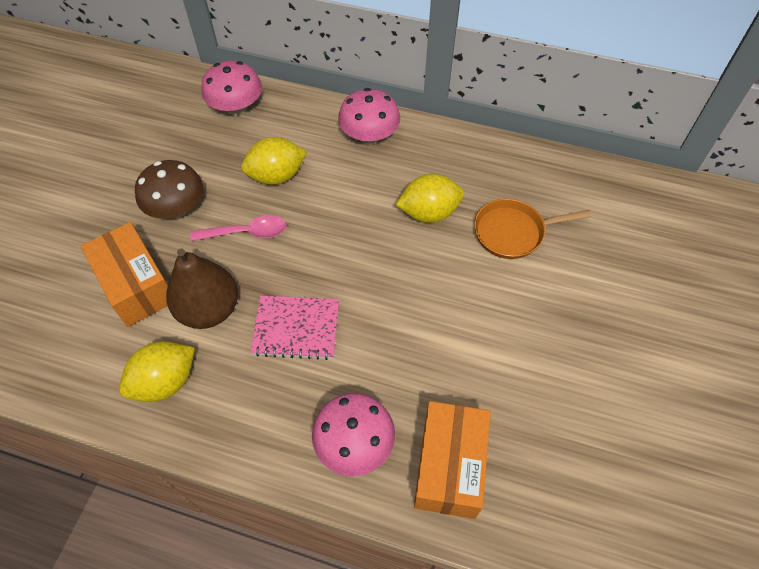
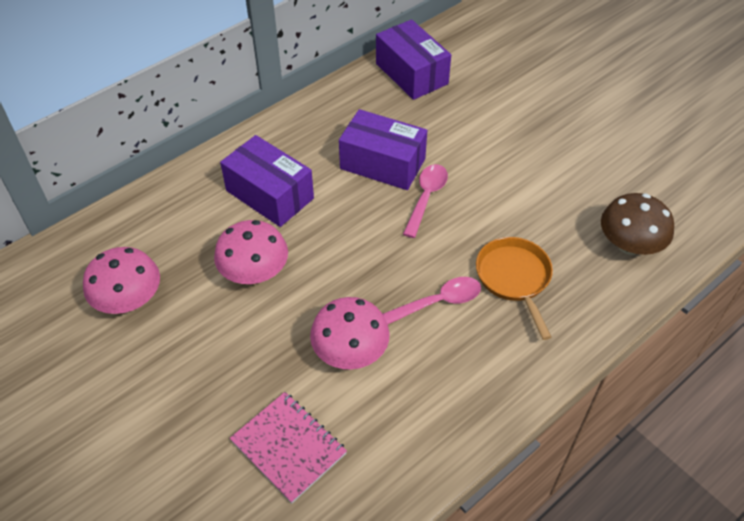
brown pear: [166,249,238,329] = 1 -> none = 0
orange box: [81,222,168,327] [414,401,491,519] = 2 -> none = 0
pink spoon: [190,215,287,241] = 1 -> [383,277,481,325] [403,164,448,238] = 2
purple box: none = 0 -> [220,135,314,227] [339,109,427,190] [376,19,451,100] = 3
yellow lemon: [119,341,195,402] [241,137,307,185] [396,174,464,223] = 3 -> none = 0

